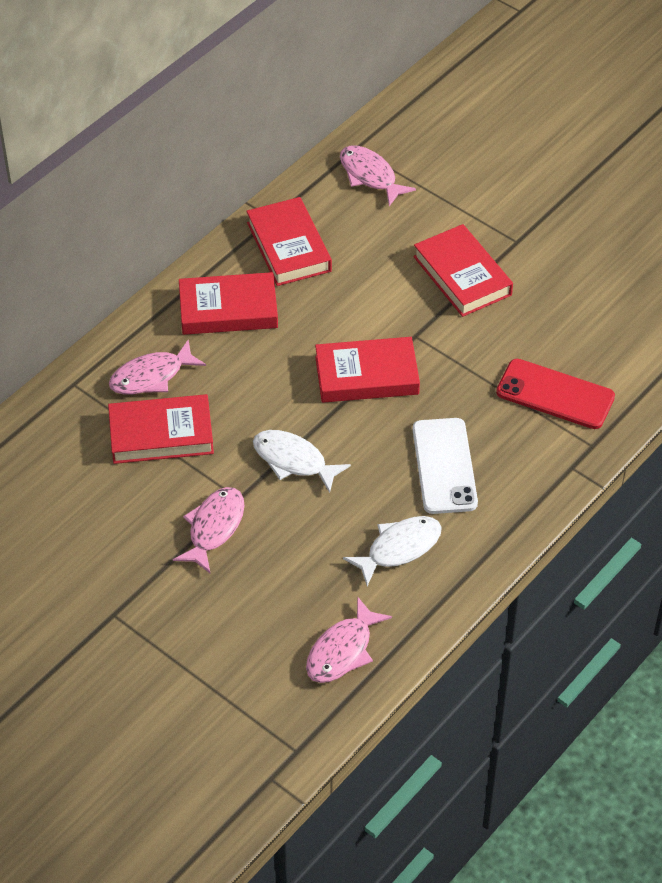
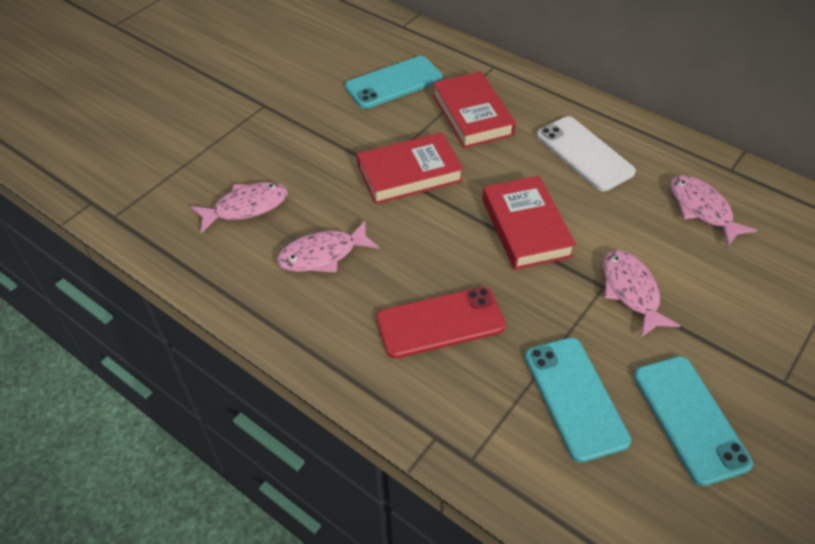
red book: [108,394,214,464] [179,272,278,335] [246,197,332,286] [315,337,420,403] [413,224,513,317] = 5 -> [357,132,464,204] [433,72,516,148] [482,176,576,270] = 3
turquoise phone: none = 0 -> [345,56,443,109] [525,338,631,463] [634,356,753,486] = 3
white fish: [253,430,351,493] [343,516,442,586] = 2 -> none = 0

